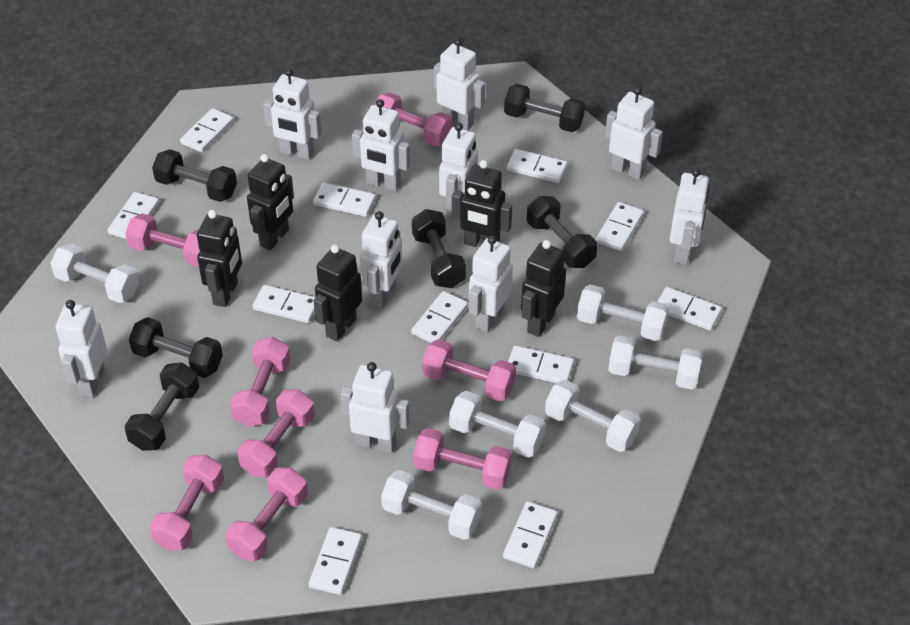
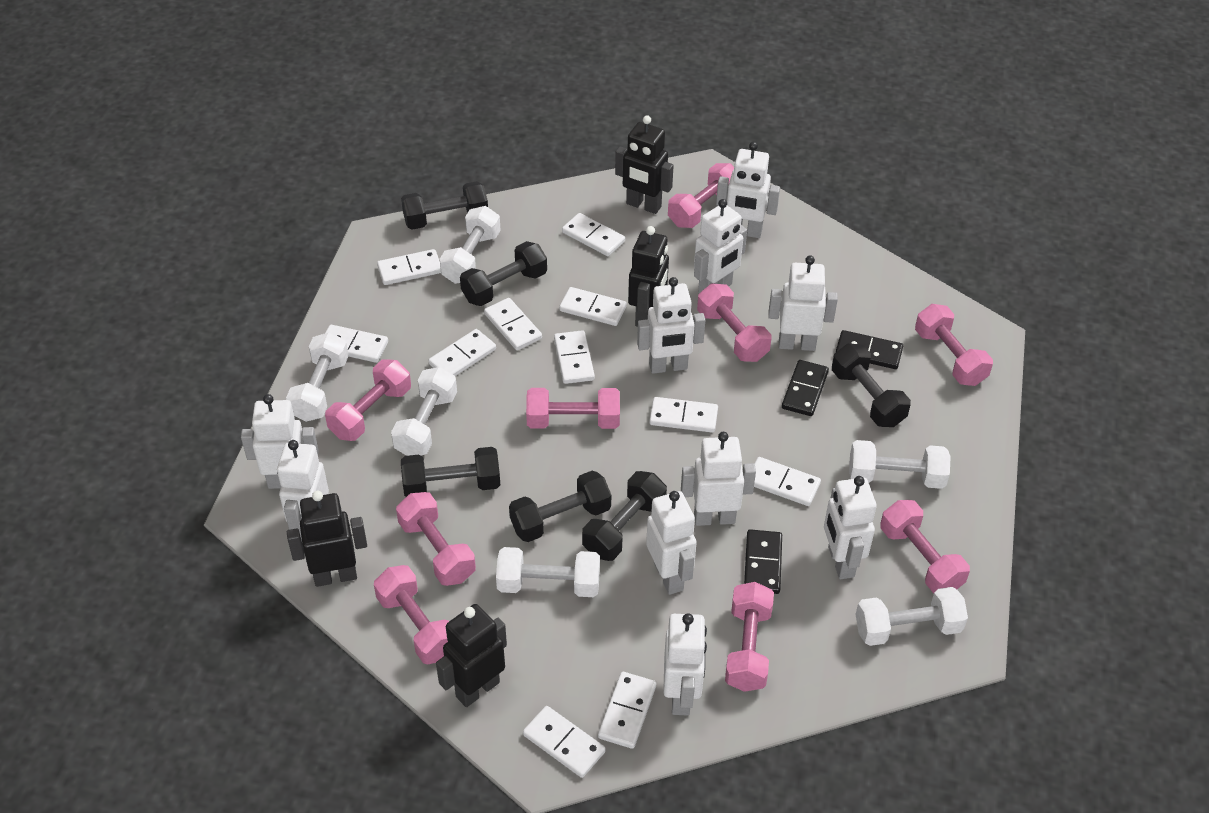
black domino: none = 0 -> [744,529,782,594] [782,360,829,416] [835,330,903,369] = 3
black robot: [197,210,242,307] [247,154,294,250] [314,244,362,342] [452,160,512,247] [521,240,566,337] = 5 -> [287,491,367,587] [436,604,507,707] [615,115,674,214] [628,226,669,327] = 4
pink dumbbell: [125,213,200,267] [150,455,224,551] [226,467,308,561] [230,337,290,427] [238,390,315,477] [375,93,452,146] [413,428,512,490] [422,339,516,401] = 8 -> [325,359,411,441] [374,565,449,664] [396,492,476,586] [526,388,620,429] [668,163,734,228] [697,283,771,362] [725,582,774,692] [880,500,970,594] [915,304,993,386] = 9

